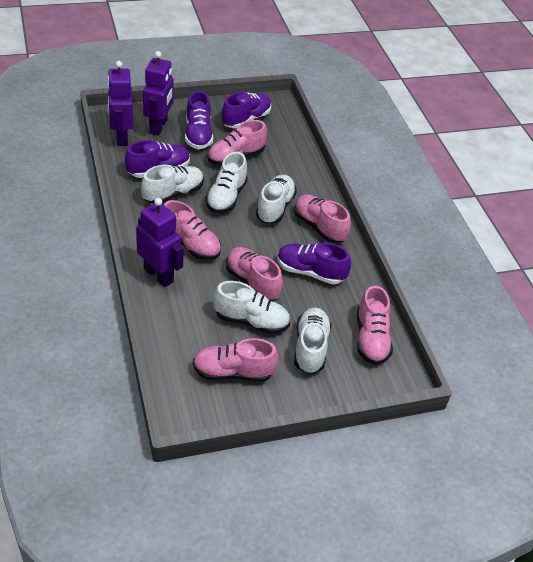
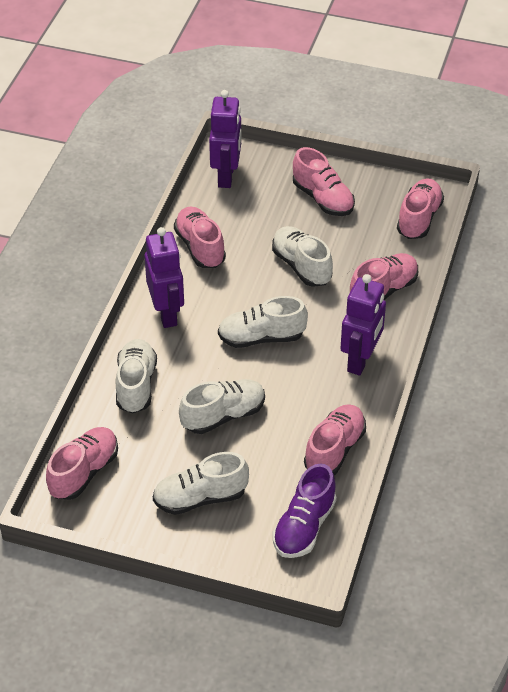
purple shoe: [125,140,190,178] [185,91,213,149] [222,92,271,129] [277,243,351,285] = 4 -> [273,463,337,558] = 1

